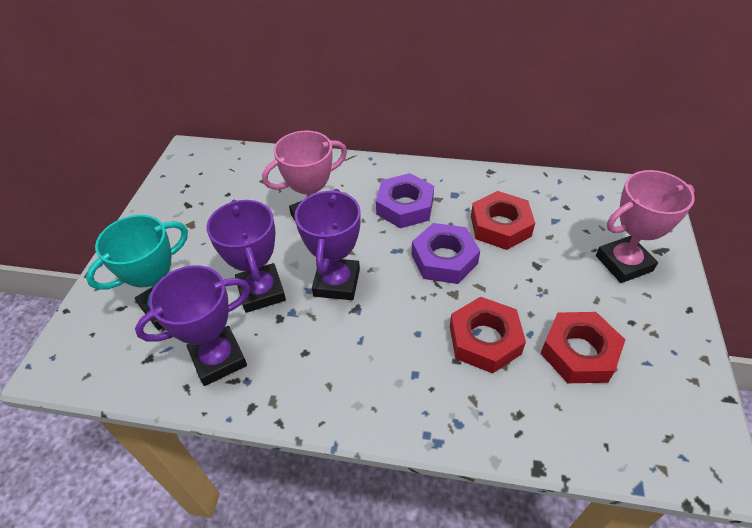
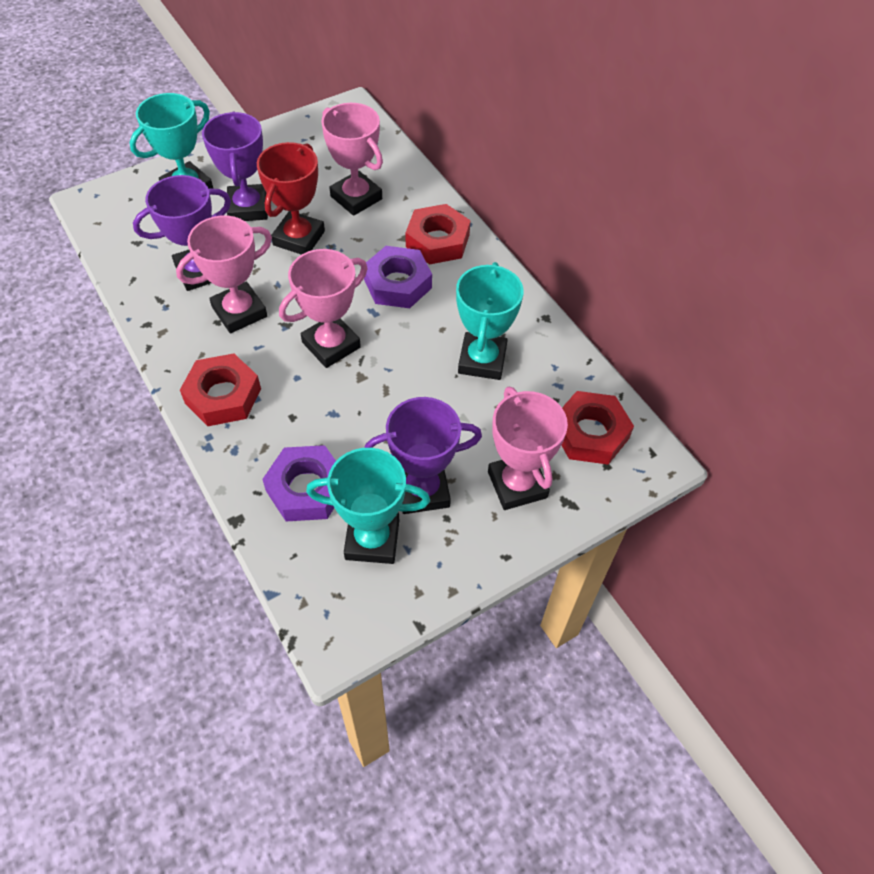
pink trophy: [262,131,347,222] [596,170,695,283] = 2 -> [176,216,272,333] [279,249,368,368] [321,103,383,216] [488,387,568,510] = 4
red trophy: none = 0 -> [257,142,325,255] = 1
turquoise trophy: [86,215,188,330] = 1 -> [130,93,213,189] [306,448,430,564] [456,262,524,380] = 3

